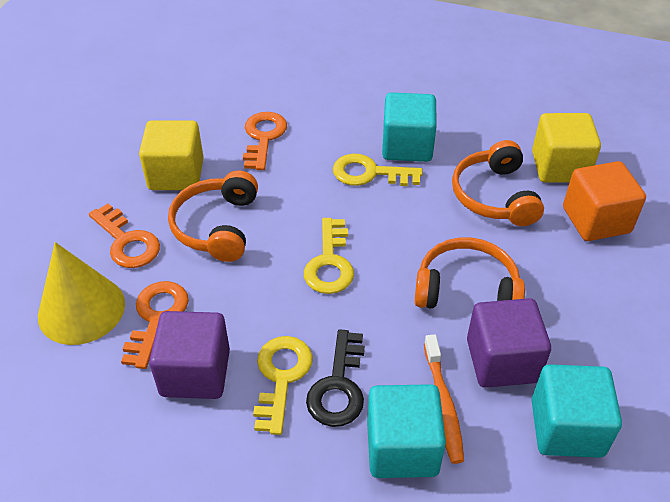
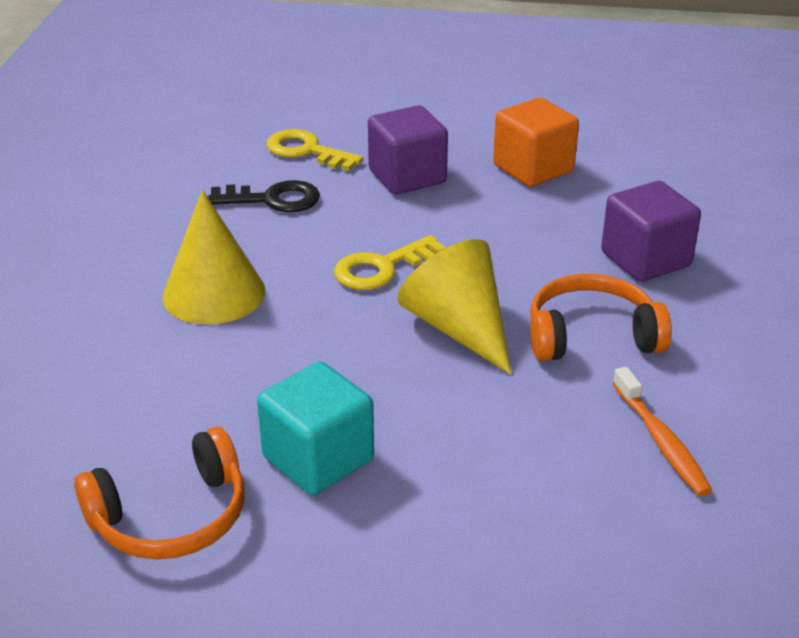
orange headphones: [168,171,258,262] [415,237,525,309] [452,140,544,226] = 3 -> [74,427,245,559] [530,274,672,361] = 2
orange key: [89,204,160,268] [121,281,189,369] [243,112,287,170] = 3 -> none = 0
turquoise cube: [367,384,446,478] [382,92,437,162] [532,364,622,458] = 3 -> [257,361,374,495] = 1
yellow cone: [38,242,125,345] = 1 -> [163,190,265,325] [398,239,511,375] = 2
yellow cube: [139,120,204,190] [532,113,601,182] = 2 -> none = 0
yellow key: [253,336,313,435] [304,218,354,294] [333,154,423,186] = 3 -> [266,129,363,171] [334,235,446,290] = 2

